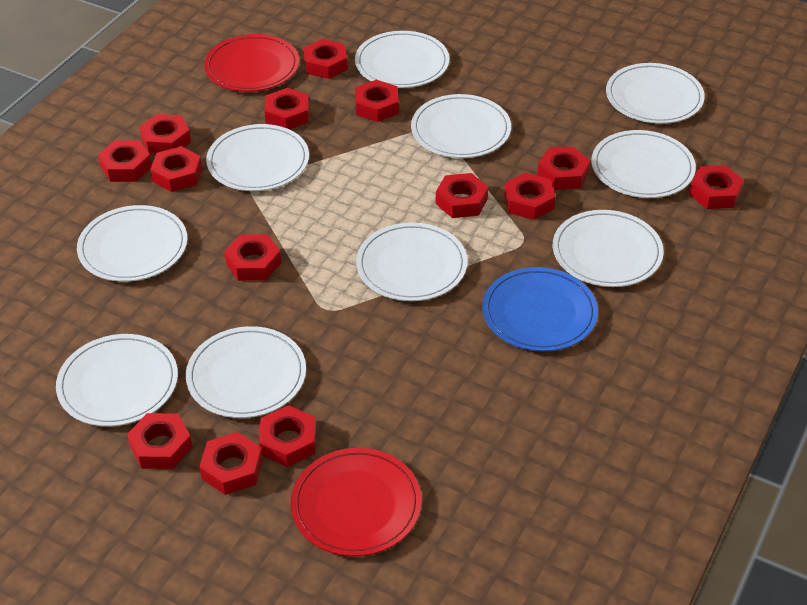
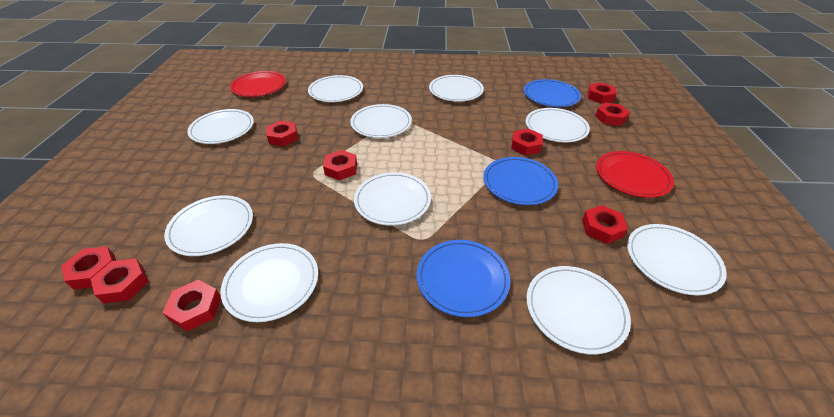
blue plate: [482,267,598,352] = 1 -> [417,240,510,317] [483,157,558,205] [524,79,581,107] = 3
red nut: [98,140,152,182] [127,413,192,469] [140,114,191,154] [150,146,202,192] [199,432,263,495] [224,234,281,281] [259,405,316,467] [264,88,309,130] [303,39,348,79] [355,80,399,122] [436,173,488,218] [504,173,555,220] [537,147,590,190] [689,165,744,209] = 14 -> [61,246,116,290] [90,258,149,304] [163,280,221,331] [266,121,298,146] [323,150,357,180] [511,129,543,156] [582,205,628,244] [587,82,617,104] [595,103,630,126] = 9

